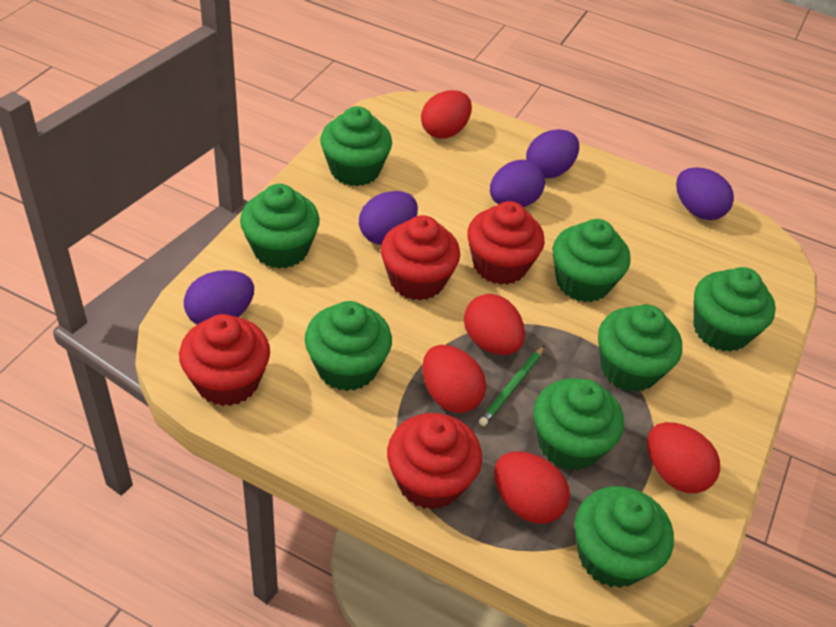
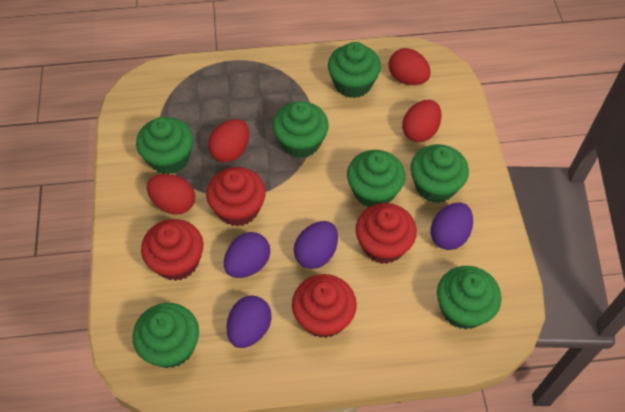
green cupcake: [240,184,320,269] [305,301,392,391] [320,106,392,186] [534,378,624,471] [553,219,631,302] [575,486,674,588] [598,305,682,392] [694,267,776,352] = 8 -> [133,303,199,368] [136,117,193,174] [273,101,329,158] [328,42,381,98] [347,150,405,207] [410,144,469,203] [437,266,502,330] = 7
green pencil: [479,345,545,426] = 1 -> none = 0
purple egg: [184,270,254,325] [359,191,418,245] [490,160,545,207] [526,129,579,178] [676,167,734,220] = 5 -> [224,232,270,278] [227,295,271,348] [294,221,338,269] [431,202,473,250] = 4
red egg: [421,90,472,139] [422,345,486,413] [464,294,525,355] [494,451,570,524] [647,422,720,493] = 5 -> [147,174,195,215] [208,119,249,163] [389,48,431,85] [402,100,442,142] = 4

